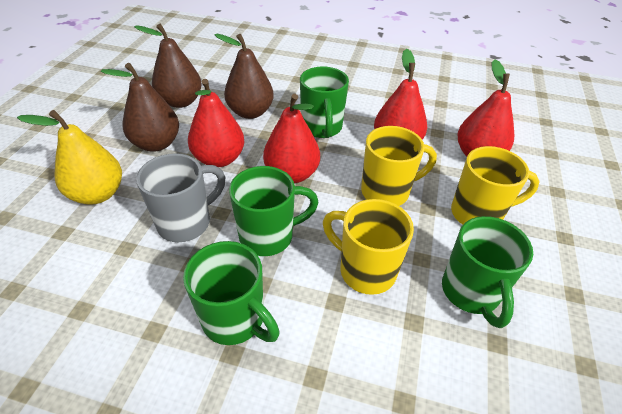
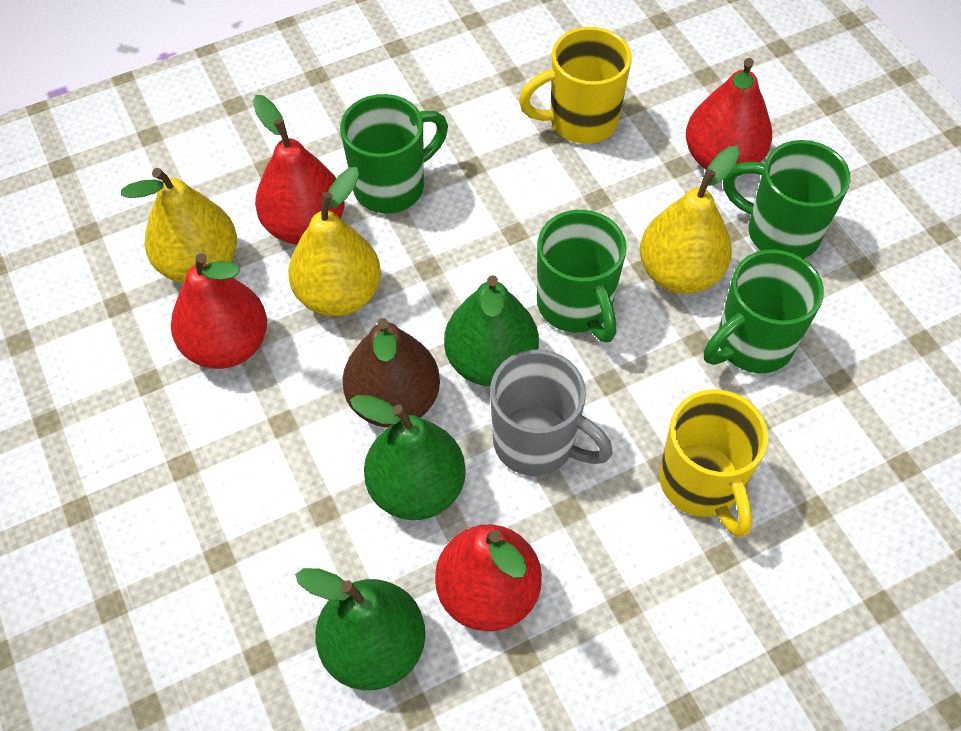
brown pear: [101,63,179,152] [134,24,202,108] [215,34,274,119] = 3 -> [342,318,440,428] = 1
green pear: none = 0 -> [295,568,426,690] [350,395,466,520] [444,275,539,386] = 3
yellow mug: [323,199,414,295] [361,126,437,206] [451,146,540,225] = 3 -> [519,27,632,144] [659,389,769,537] = 2
yellow pear: [17,110,122,205] = 1 -> [121,168,237,283] [288,167,381,316] [640,146,740,294] = 3

